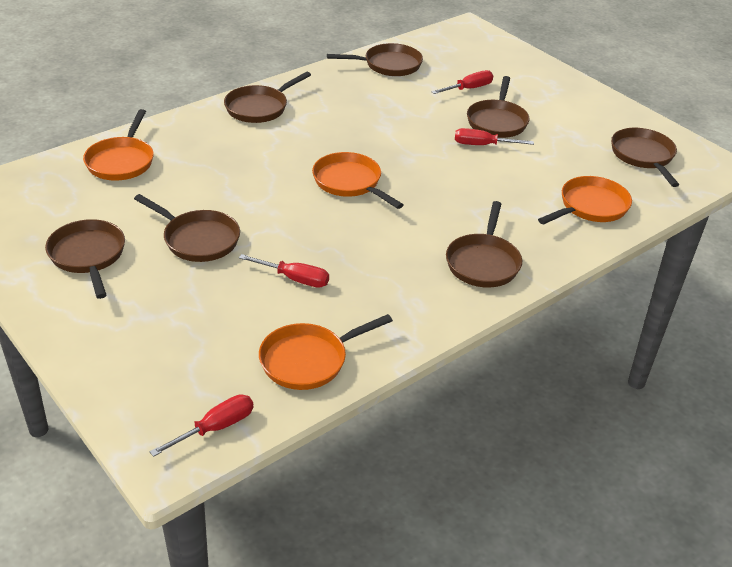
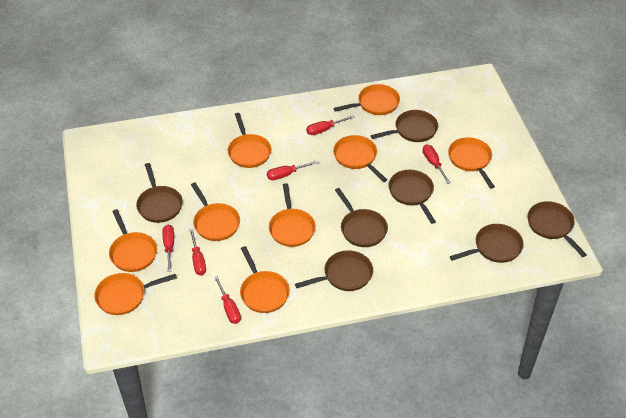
orange pan: [83,109,154,181] [259,314,393,390] [312,152,403,209] [538,176,632,224] = 4 -> [94,273,177,315] [109,209,157,272] [191,183,240,241] [228,113,271,168] [240,246,290,313] [269,183,316,247] [333,84,400,115] [333,135,387,182] [448,137,495,189] = 9
red screwdriver: [150,395,254,457] [239,254,329,288] [432,70,493,94] [455,128,534,145] = 4 -> [162,225,174,272] [189,229,206,275] [214,276,241,324] [267,160,319,180] [306,115,355,135] [423,144,451,184] = 6

